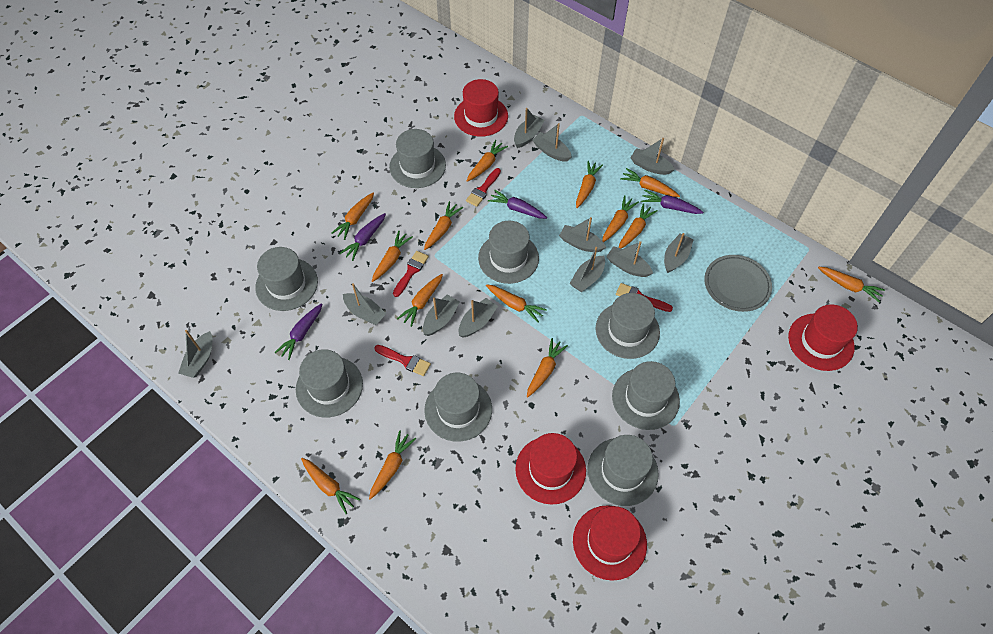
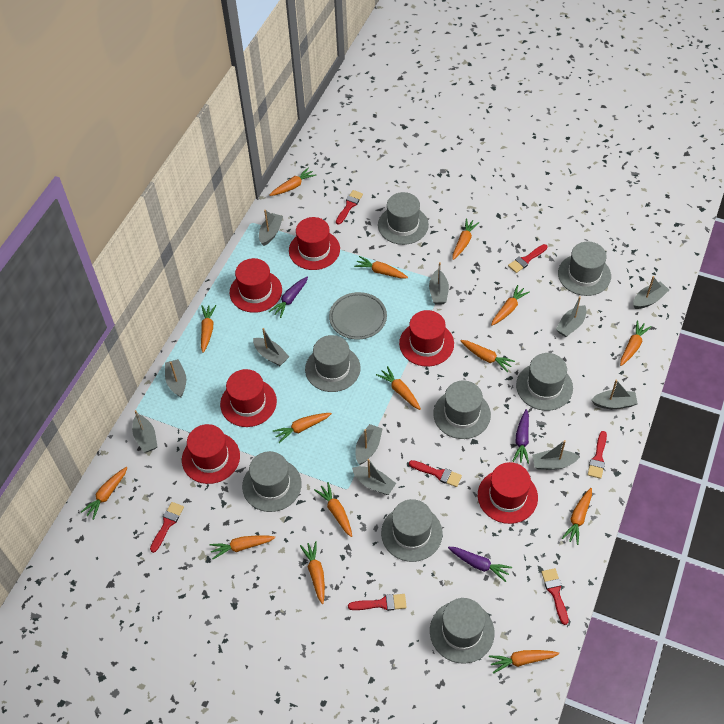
orange carrot: [301,458,360,514] [331,192,374,240] [369,430,416,500] [372,231,413,282] [397,274,443,327] [424,201,463,250] [467,140,508,182] [486,284,547,323] [527,338,568,397] [576,161,603,208] [602,195,639,242] [619,203,658,249] [620,168,680,197] [818,267,885,303] = 14 -> [81,467,127,520] [201,305,216,353] [210,535,275,559] [269,167,316,196] [273,413,332,443] [300,541,325,604] [314,482,352,537] [354,256,408,279] [376,366,421,410] [453,218,479,260] [460,340,515,372] [489,650,559,674] [491,285,530,326] [562,488,592,545] [620,321,651,366] = 15
purple carrot: [274,303,323,360] [340,213,386,261] [488,190,547,219] [641,190,703,214] = 4 -> [269,276,308,318] [448,547,512,582] [512,409,529,464] = 3
red brush: [374,345,431,376] [393,251,429,297] [466,168,501,207] [616,283,673,312] = 4 -> [150,502,184,553] [336,190,363,225] [348,594,407,611] [409,460,462,487] [508,244,547,273] [541,568,569,625] [588,431,607,479] = 7
red hat: [454,79,508,137] [515,433,586,505] [573,505,647,581] [788,304,858,371] = 4 -> [182,424,240,484] [220,369,277,427] [230,258,282,313] [289,217,340,270] [399,310,454,367] [478,462,538,524] = 6

